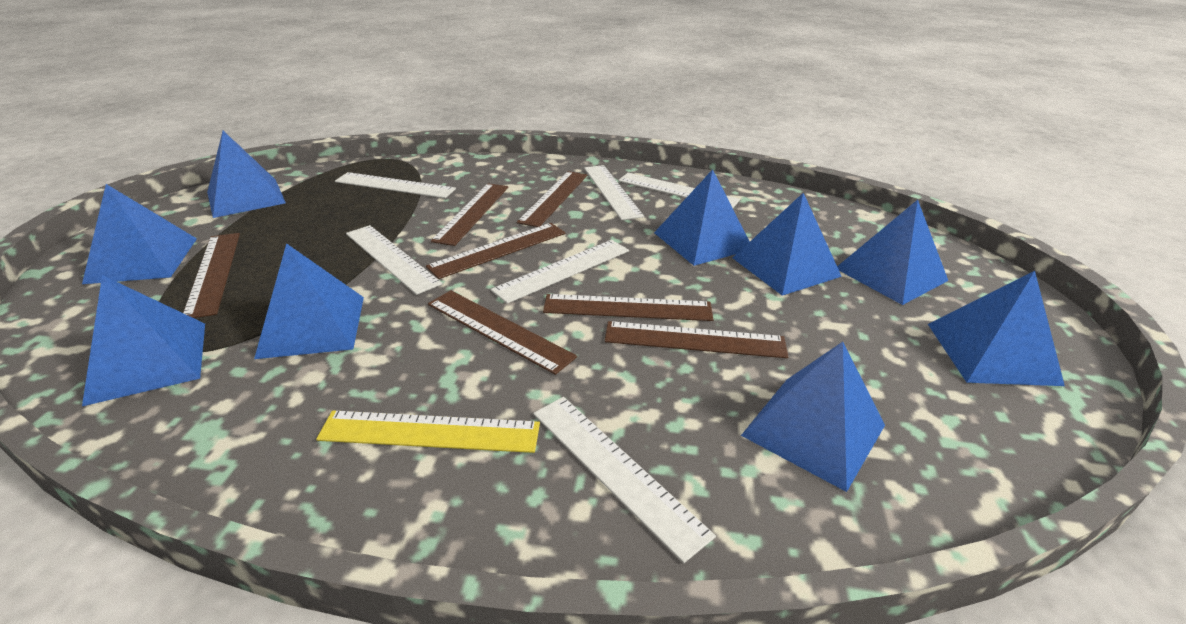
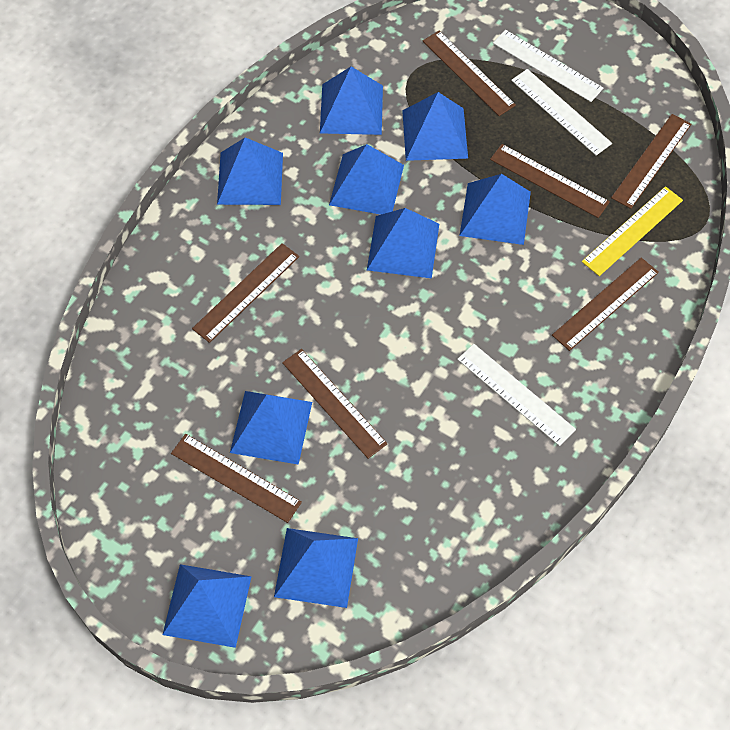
white ruler: [335,172,456,198] [346,225,442,295] [491,240,629,304] [533,397,716,563] [584,165,644,220] [618,173,740,208] = 6 -> [457,344,576,446] [493,30,603,102] [511,69,612,156] = 3

